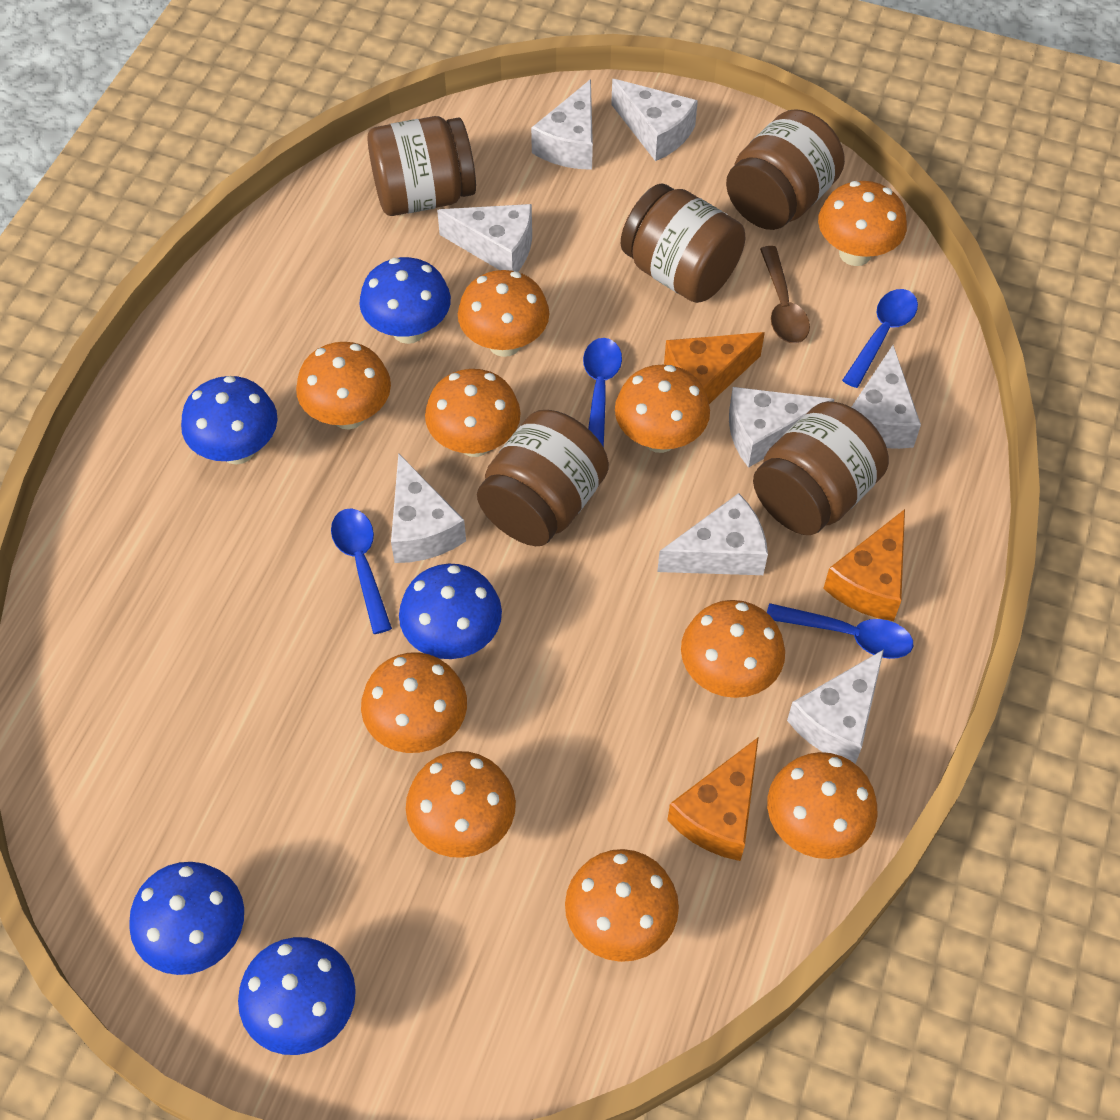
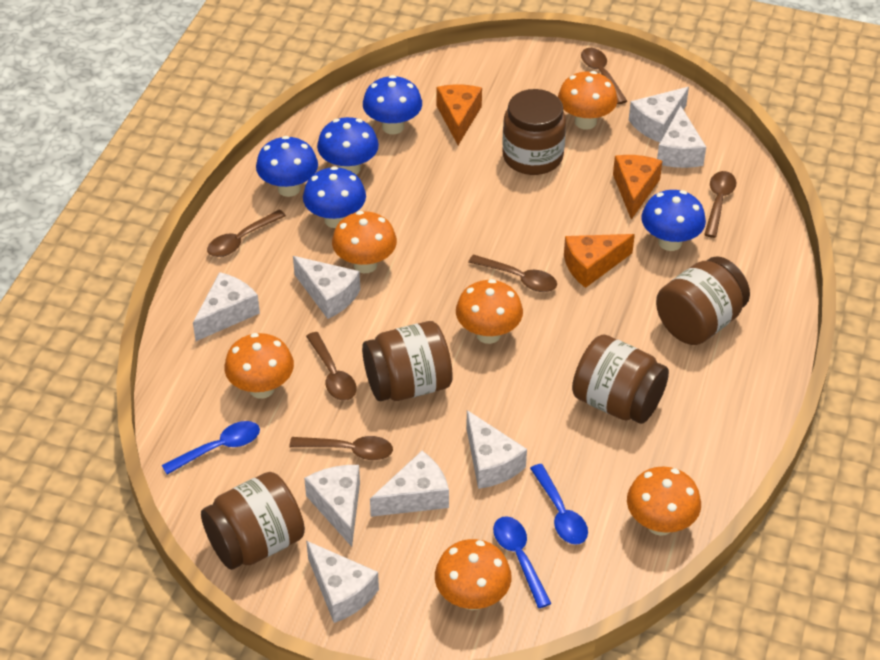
blue spoon: [331,509,392,634] [583,338,622,448] [767,603,913,659] [842,289,918,388] = 4 -> [162,421,260,475] [493,516,552,608] [530,464,588,545] = 3
brown spoon: [760,246,810,343] = 1 -> [207,210,286,257] [289,436,393,460] [306,332,357,401] [468,255,557,292] [581,48,627,104] [704,171,736,238] = 6
orange mushroom: [296,342,391,430] [361,652,467,753] [406,751,516,858] [425,369,521,457] [458,270,549,357] [565,849,679,962] [615,365,710,453] [681,600,785,698] [767,752,877,859] [818,181,907,266] = 10 -> [224,333,294,399] [332,211,397,273] [435,539,511,610] [456,279,523,344] [558,71,618,130] [627,467,701,536] = 6

